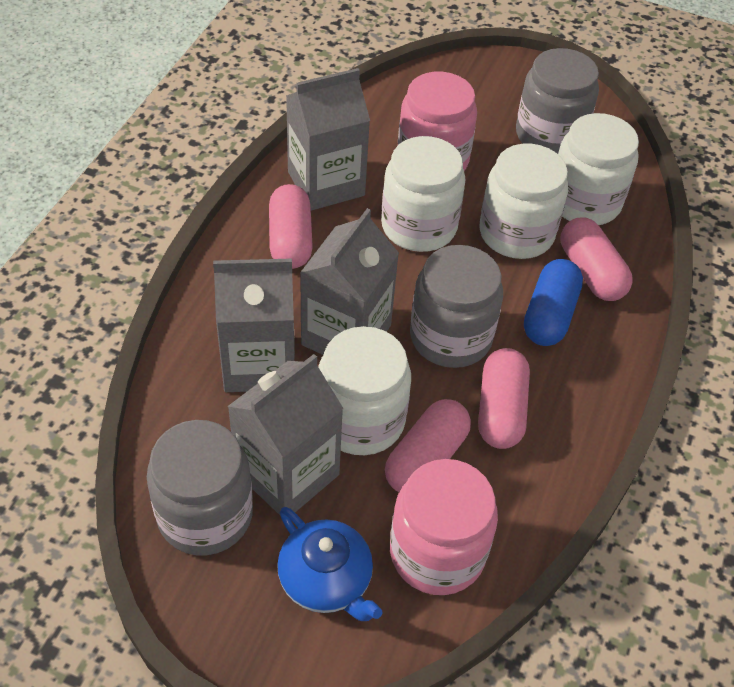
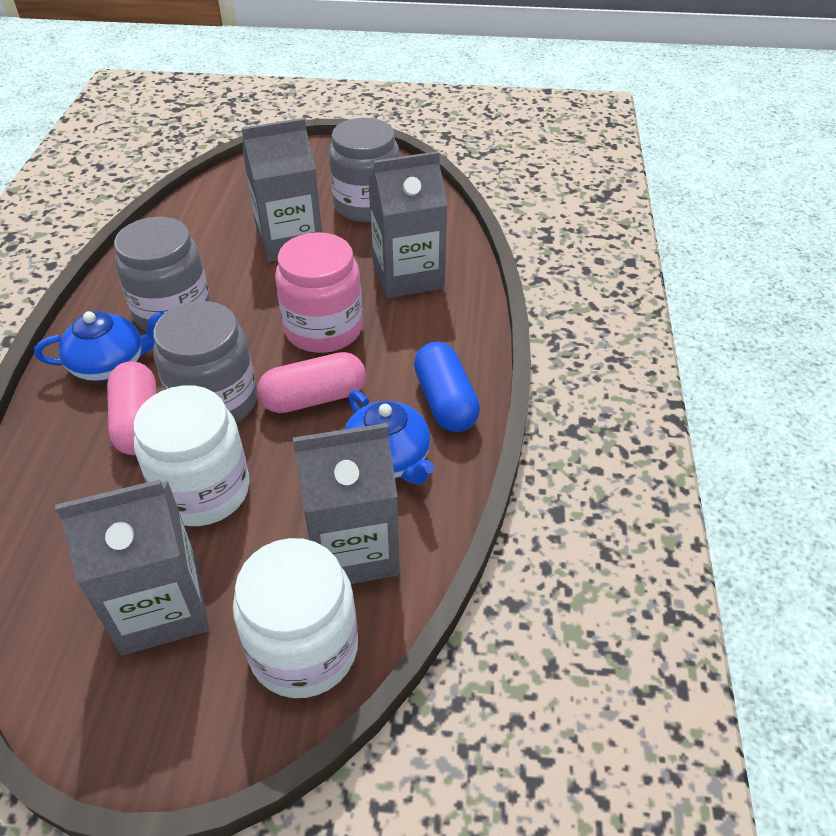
blue teapot: [277,507,382,621] = 1 -> [34,311,165,381] [344,390,434,485] = 2
pink capsule: [269,184,313,269] [385,399,471,492] [478,348,530,449] [561,217,633,301] = 4 -> [107,361,157,455] [257,352,366,413] = 2
pink jar: [390,459,498,595] [398,72,477,171] = 2 -> [275,232,363,353] = 1
white jar: [318,326,411,455] [381,136,466,252] [480,144,568,259] [558,113,639,225] = 4 -> [134,385,250,526] [233,538,358,698] = 2

